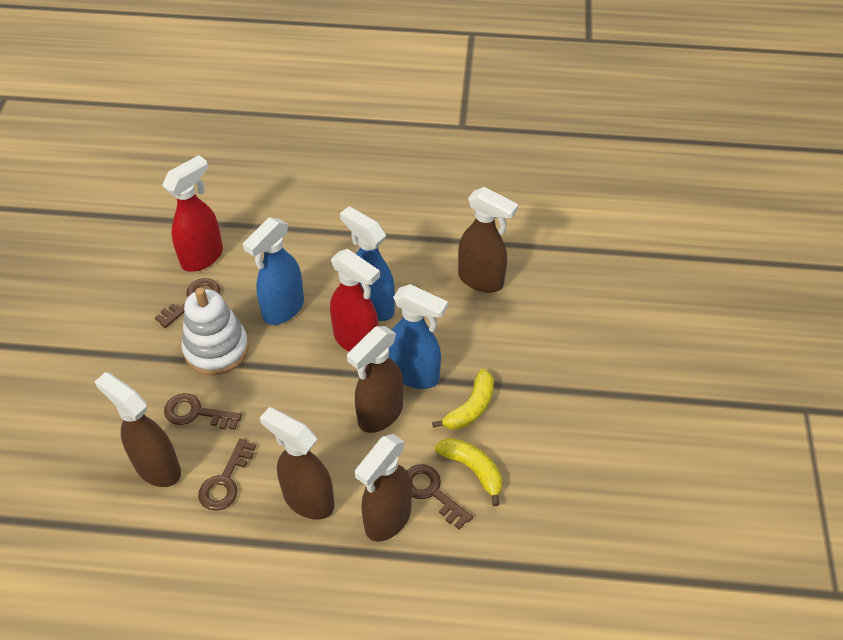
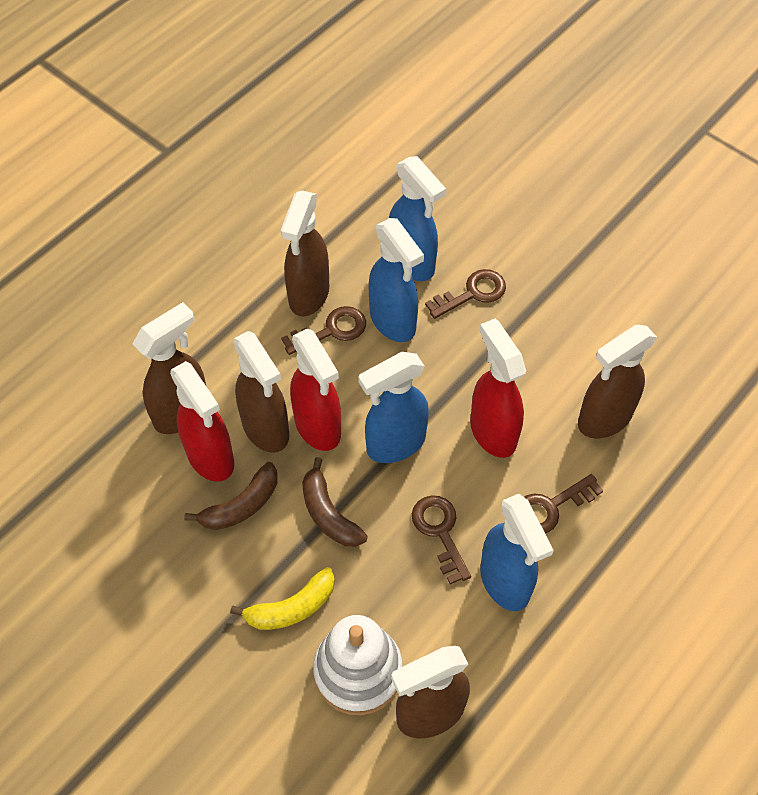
blue spray bottle: [243,217,304,325] [340,206,395,321] [388,284,448,389] = 3 -> [358,352,429,463] [369,218,424,342] [389,156,446,281] [480,494,554,611] = 4
brown banana: none = 0 -> [184,462,277,530] [302,457,367,547] = 2
red spray bottle: [162,155,223,272] [330,249,380,352] = 2 -> [170,361,234,482] [290,329,341,451] [470,319,526,458] = 3
yellow banana: [432,369,494,430] [435,438,502,506] = 2 -> [230,567,335,630] = 1

